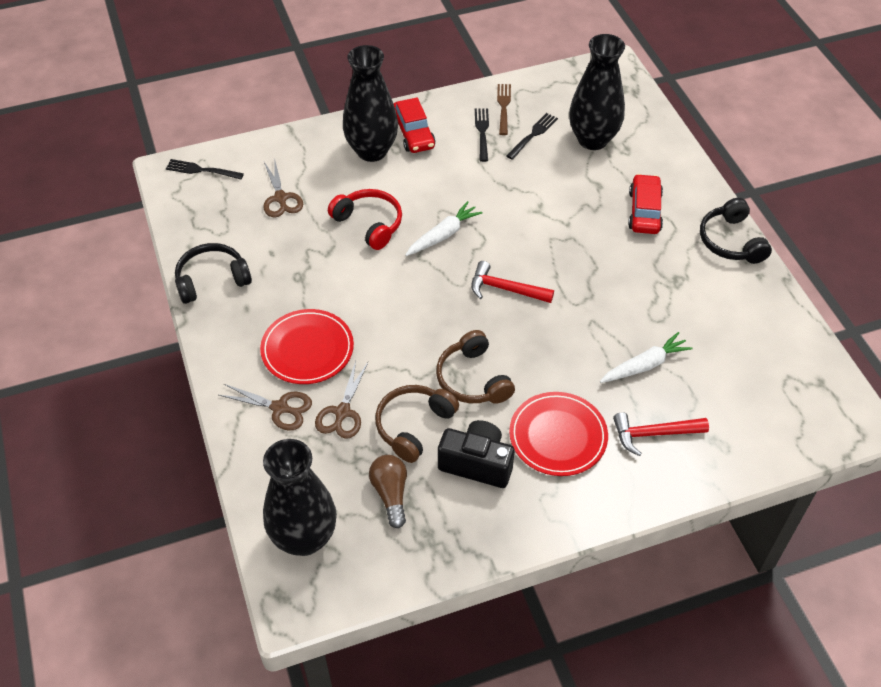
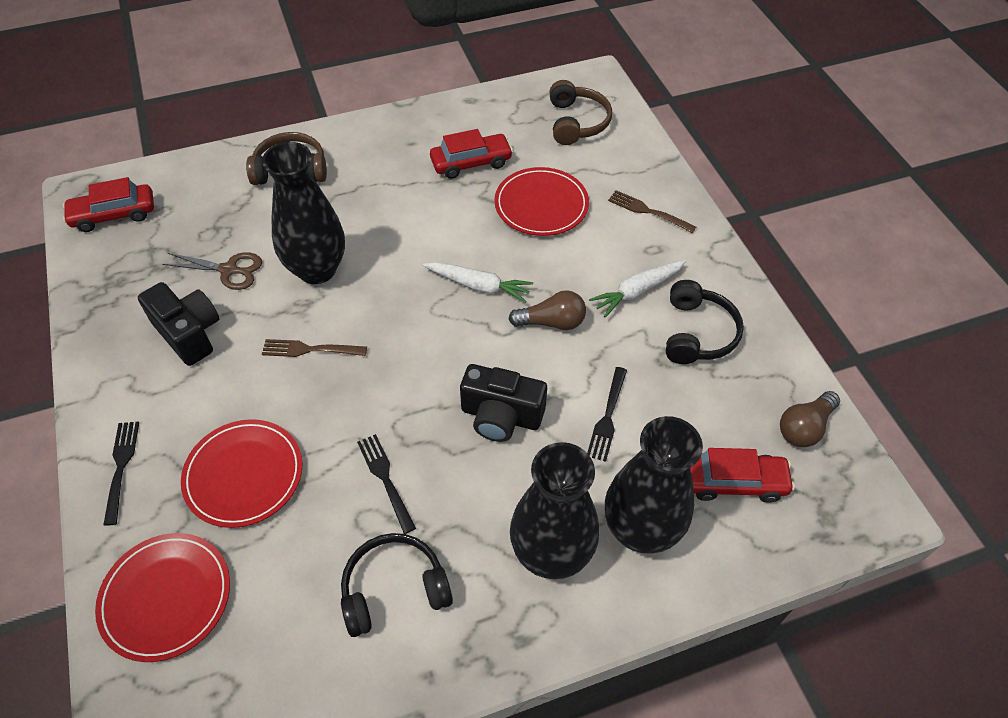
black camera: [438,420,515,488] = 1 -> [138,282,219,366] [460,364,547,442] = 2
brown fork: [497,84,511,135] = 1 -> [262,339,367,357] [608,190,696,233] = 2
brown light bulb: [369,455,407,528] = 1 -> [508,290,586,330] [780,391,840,447] = 2
brown scissors: [219,384,312,431] [263,161,303,218] [315,361,368,439] = 3 -> [162,252,262,290] = 1
red car: [394,98,435,153] [628,174,663,234] = 2 -> [63,177,154,232] [430,129,513,179] [690,448,795,503] = 3
red hammer: [471,261,554,303] [613,412,709,456] = 2 -> none = 0
red headphones: [328,189,402,250] = 1 -> none = 0
red plate: [260,309,354,384] [509,392,608,476] = 2 -> [95,533,230,662] [181,419,302,528] [494,167,589,236] = 3

